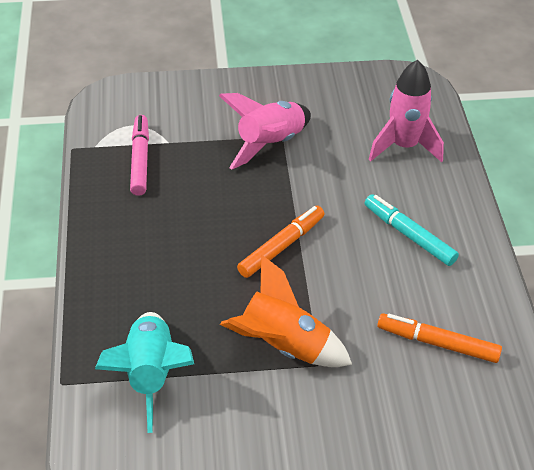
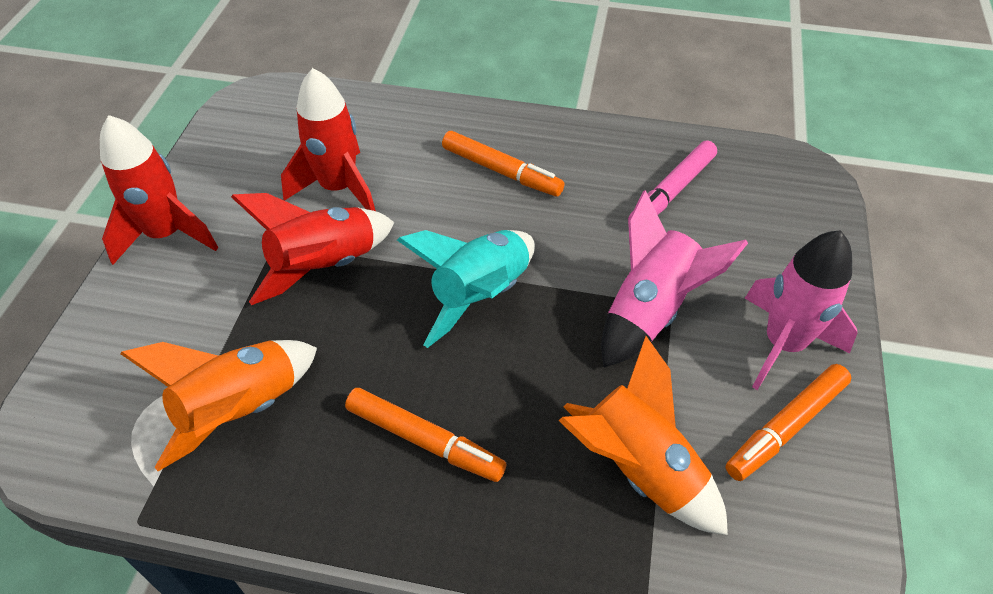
orange marker: [237,206,324,278] [377,313,502,363] = 2 -> [345,388,506,482] [442,131,565,197] [725,364,851,481] = 3
orange rocket: [220,255,352,367] = 1 -> [120,340,317,471] [558,336,728,535] = 2
red rocket: none = 0 -> [100,115,219,265] [231,193,394,305] [281,68,376,211] = 3
turquoise marker: [365,194,459,266] = 1 -> none = 0

